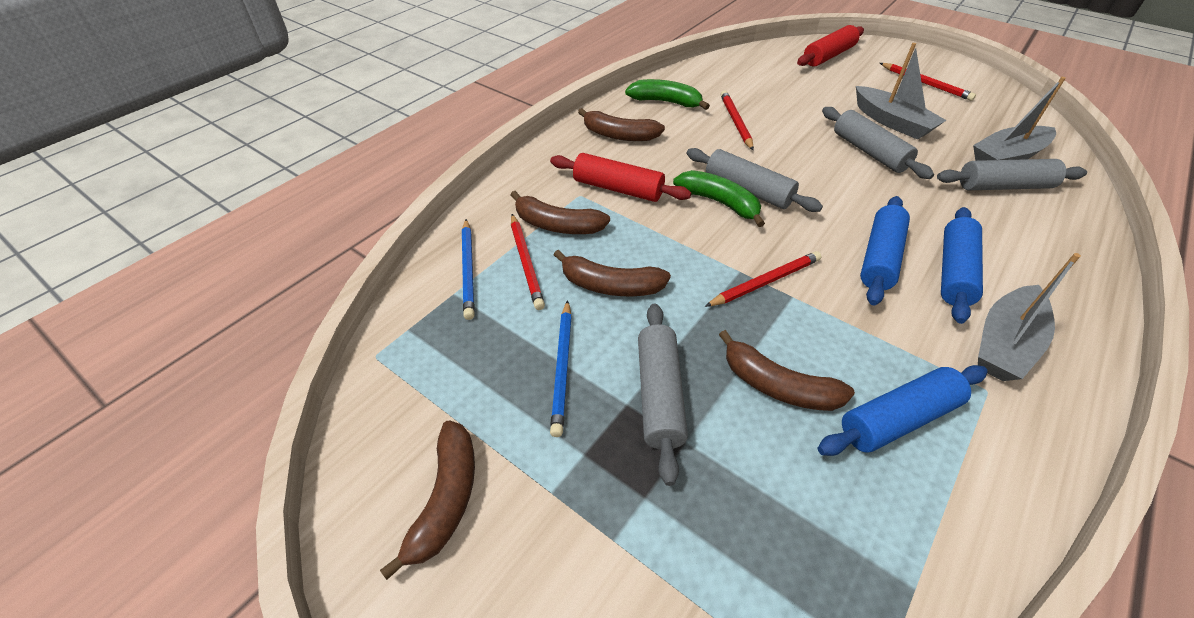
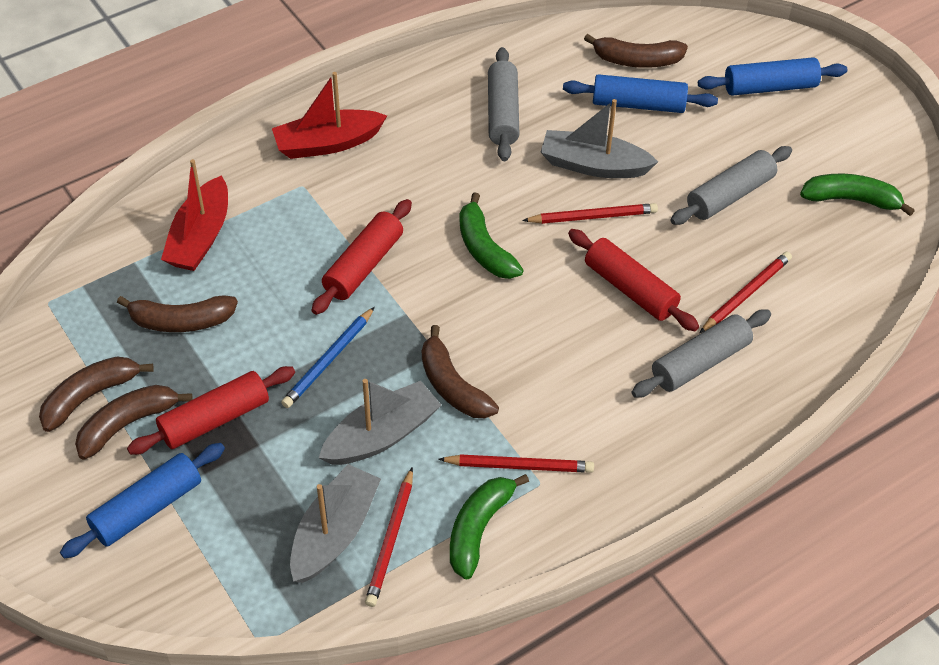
blue pencil: [462,219,475,320] [550,300,572,437] = 2 -> [281,307,375,408] = 1
green banana: [625,79,710,110] [673,170,765,227] = 2 -> [450,474,529,579] [460,192,524,279] [800,174,915,216] = 3
grey rolling pin: [638,303,688,486] [687,148,823,212] [822,107,934,179] [937,159,1087,190] = 4 -> [488,47,520,161] [632,309,771,398] [671,146,792,225] = 3
red boat: none = 0 -> [161,159,228,271] [272,72,387,159] = 2
red rolling pin: [550,153,691,202] [797,25,864,67] = 2 -> [127,366,295,455] [312,199,412,315] [568,229,699,331] = 3

